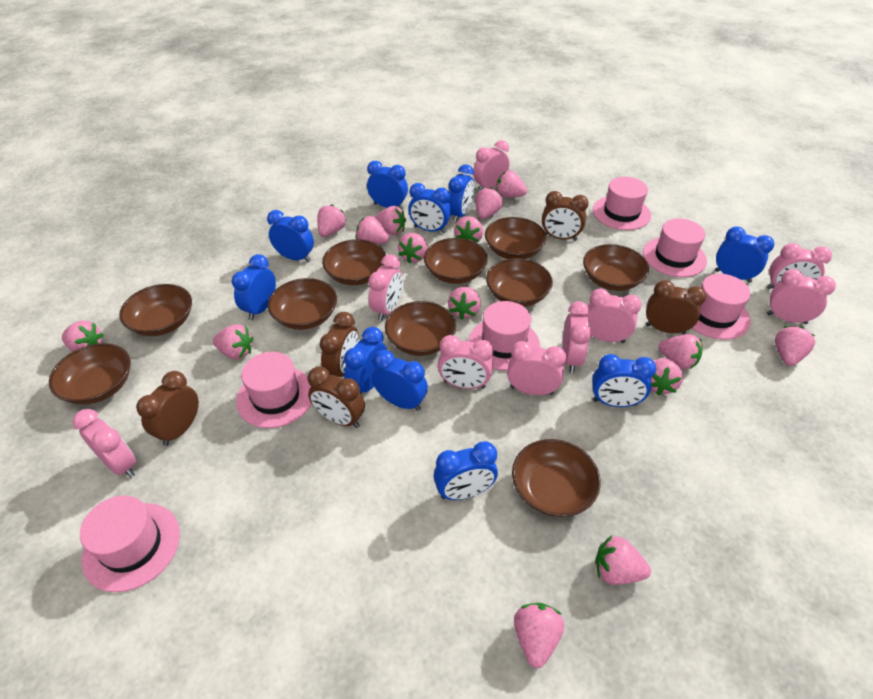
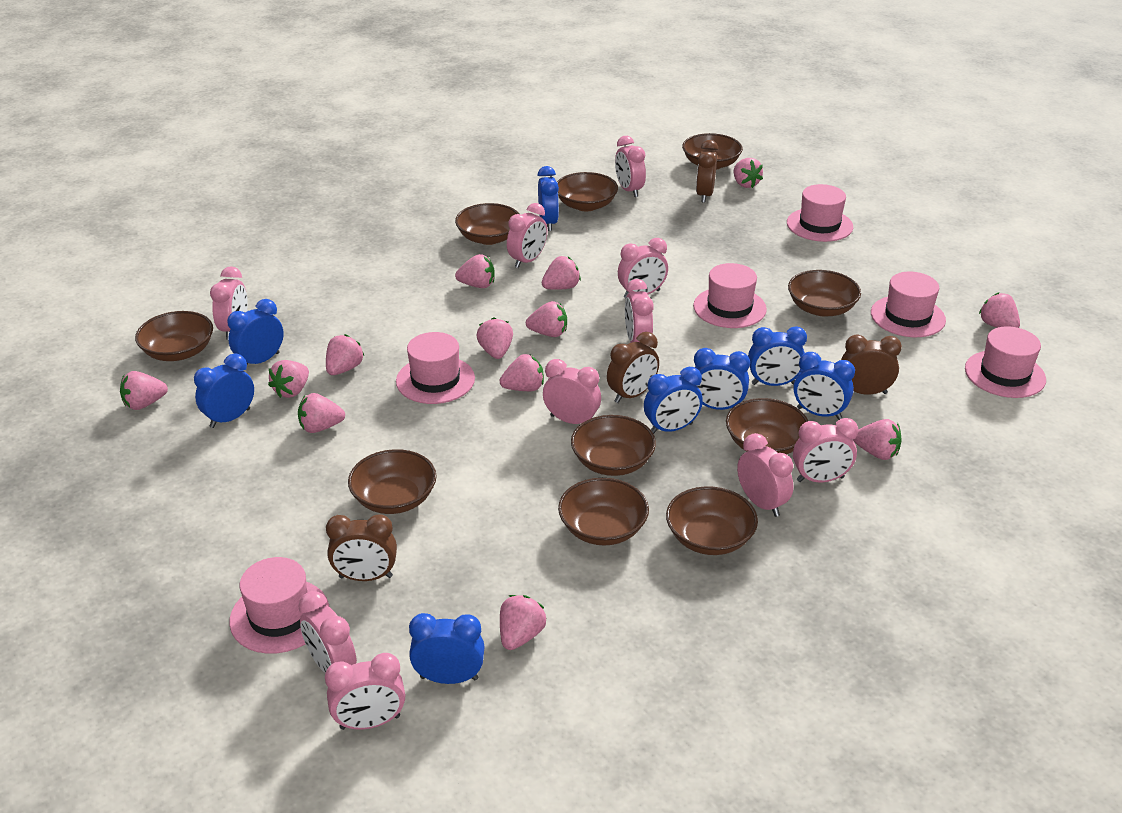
blue clock: [232,254,276,320] [267,210,314,262] [344,327,387,394] [367,161,408,209] [372,350,428,411] [408,183,451,233] [433,441,498,500] [449,165,474,222] [592,354,656,407] [715,227,774,283] = 10 -> [194,353,254,428] [227,299,284,365] [409,613,485,684] [537,166,559,231] [644,367,703,434] [694,348,750,410] [748,326,807,386] [793,352,855,420] = 8
brown clock: [136,371,199,446] [308,366,365,428] [320,312,359,377] [542,191,589,241] [646,280,706,335] = 5 -> [326,514,397,581] [607,332,659,403] [696,140,718,203] [841,334,902,395] = 4
pink clock: [73,409,136,478] [368,254,402,321] [438,335,493,389] [473,140,510,191] [507,341,566,395] [562,301,591,373] [585,289,642,343] [767,243,832,289] [767,269,836,324] = 9 -> [210,266,248,340] [299,591,357,673] [325,653,405,730] [507,203,547,268] [543,359,601,424] [615,136,646,197] [618,238,668,298] [625,279,654,343] [737,433,793,517] [793,418,859,482] = 10
pink strawberry: [62,320,104,352] [213,324,253,359] [317,204,346,237] [356,216,390,244] [375,206,406,235] [398,233,427,264] [448,287,481,320] [454,216,483,243] [475,187,503,219] [496,170,527,197] [514,603,564,668] [595,536,651,585] [650,358,683,395] [658,334,702,369] [775,326,815,366] = 15 -> [120,371,168,410] [268,360,309,398] [298,393,345,433] [326,334,364,375] [455,254,495,288] [476,317,513,359] [500,354,544,391] [500,595,547,650] [526,301,567,337] [542,256,581,290] [734,158,763,188] [853,419,902,460] [979,293,1020,328] = 13

